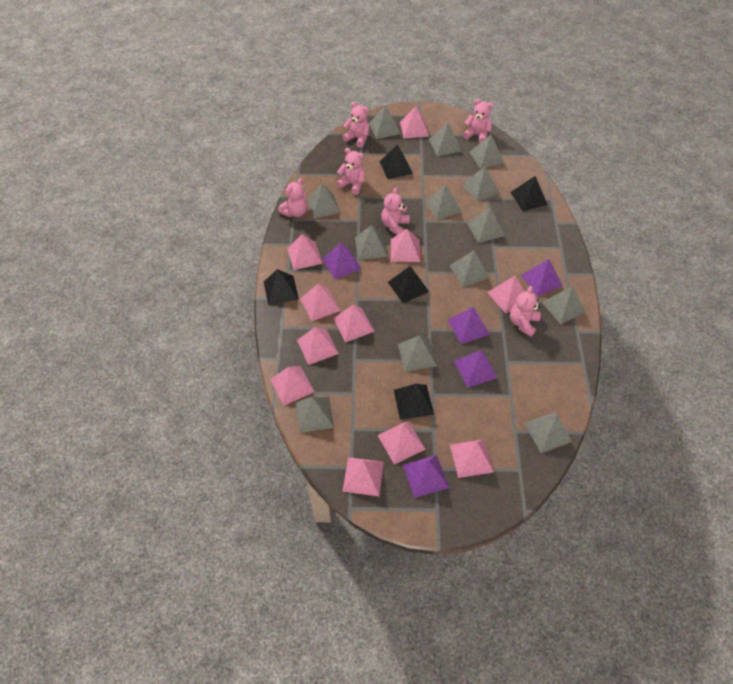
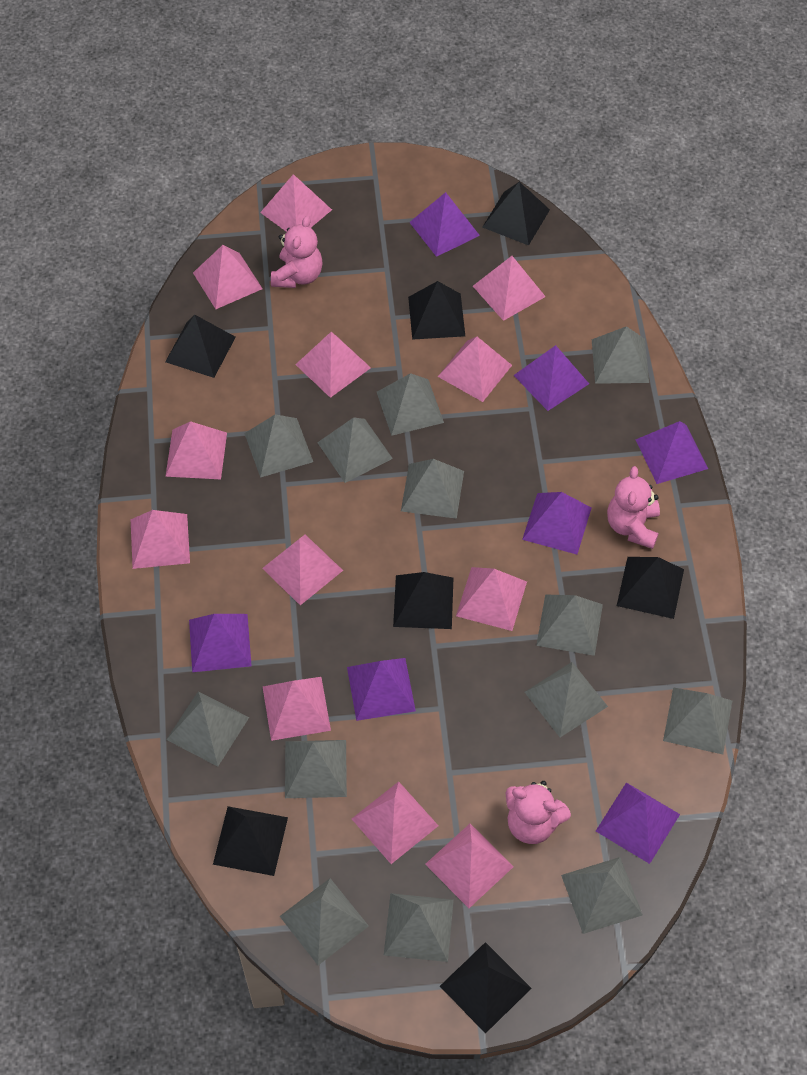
black pyramid: [264,269,299,305] [380,145,413,179] [388,266,429,303] [394,384,434,420] [510,176,548,211] = 5 -> [165,315,236,378] [213,806,288,876] [393,572,453,629] [408,281,465,340] [440,942,531,1034] [482,182,550,246] [617,557,684,619] = 7
pink pyramid: [270,366,315,405] [287,234,323,270] [297,327,339,365] [300,284,341,321] [333,305,375,343] [342,457,384,496] [377,421,426,465] [391,229,420,262] [400,106,429,139] [450,439,494,478] [487,276,525,314] = 11 -> [131,510,190,569] [165,421,227,479] [193,245,263,309] [260,174,332,232] [262,535,343,605] [263,677,331,741] [295,332,371,398] [352,782,439,864] [425,824,514,908] [438,337,512,402] [456,567,527,631] [473,256,546,321] = 12
pink teddy bear: [278,178,308,217] [336,148,365,195] [342,102,369,148] [381,188,410,235] [463,99,493,143] [510,286,541,337] = 6 -> [271,216,322,288] [506,781,571,844] [607,466,660,549] = 3
purple pyramid: [323,243,361,279] [403,455,449,498] [448,307,490,344] [454,350,498,388] [521,259,563,297] = 5 -> [189,614,252,672] [347,658,416,721] [409,192,480,257] [514,345,589,411] [522,492,591,554] [596,783,680,864] [636,421,708,484] = 7

